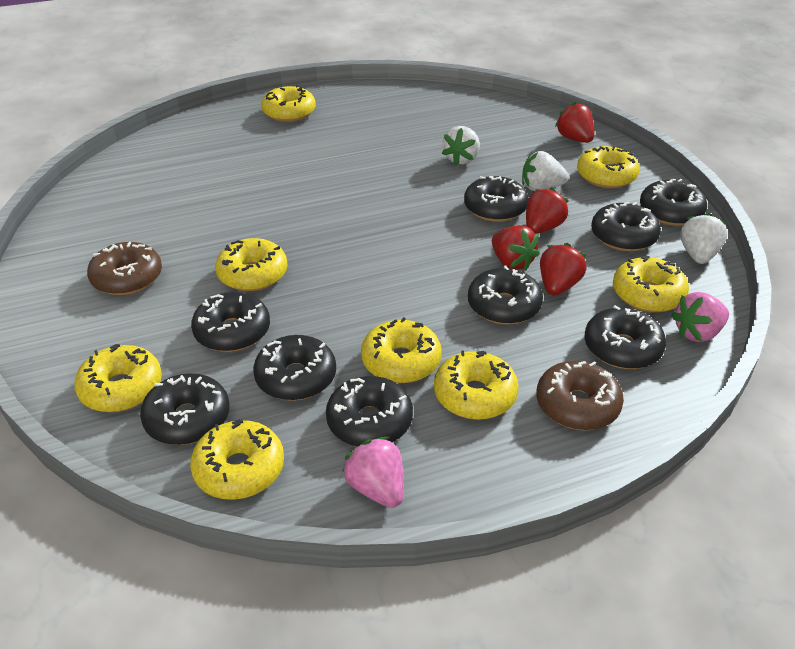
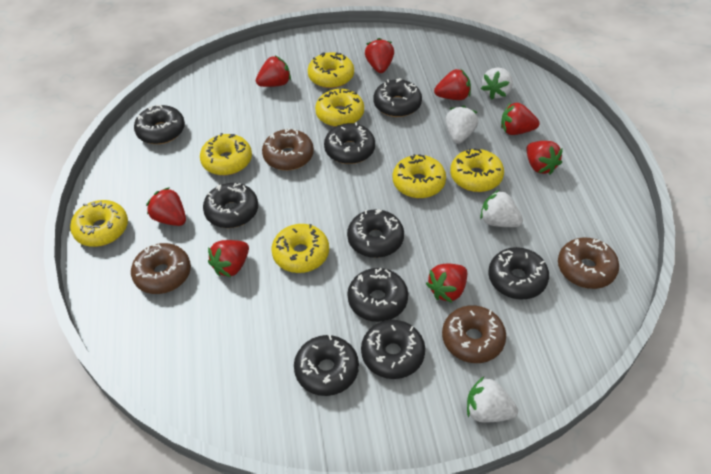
brown donut: [87,242,162,295] [536,361,624,430] = 2 -> [131,243,191,294] [262,128,314,170] [442,305,506,363] [558,237,619,289] = 4
pink strawberry: [342,437,404,508] [671,292,729,342] = 2 -> none = 0
red strawberry: [492,225,540,271] [526,187,569,234] [540,243,587,296] [555,102,594,143] = 4 -> [146,187,186,226] [208,240,249,277] [256,56,291,87] [365,38,394,73] [426,264,467,303] [434,69,471,100] [501,102,540,135] [526,141,563,175] = 8
white strawberry: [442,126,480,166] [522,151,569,191] [680,213,728,264] = 3 -> [446,106,478,144] [467,377,518,423] [480,190,523,227] [481,68,513,99] = 4
yellow donut: [74,344,162,412] [190,419,284,500] [215,238,287,291] [261,85,316,122] [361,317,442,383] [434,351,519,420] [577,146,639,188] [613,256,689,313] = 8 -> [70,200,128,247] [200,133,252,175] [272,224,329,273] [308,52,354,88] [315,89,364,127] [393,154,446,198] [450,148,504,192] = 7

